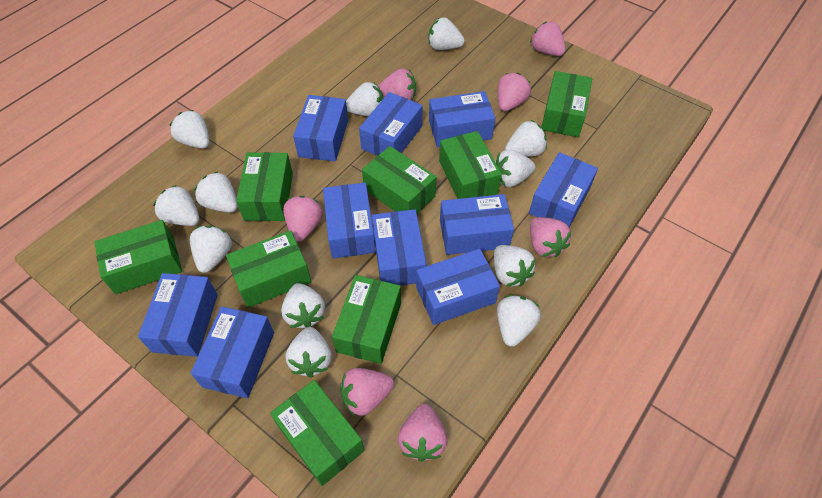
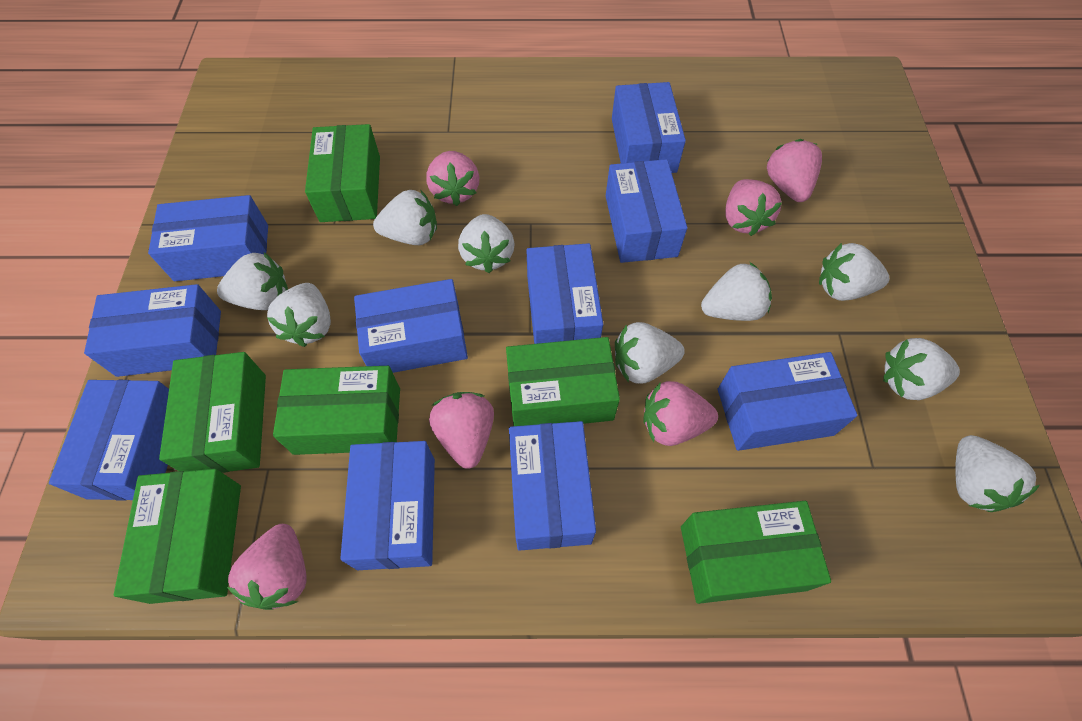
green box: [95,220,182,294] [226,230,311,308] [236,152,293,221] [270,380,365,486] [332,275,401,364] [362,146,436,213] [439,131,502,199] [542,71,592,137] = 8 -> [114,469,241,604] [159,352,266,473] [273,366,400,455] [305,124,380,222] [506,337,620,426] [681,501,831,604] = 6
pink strawberry: [283,196,323,242] [340,368,394,416] [378,69,416,101] [398,404,447,462] [498,73,531,111] [530,21,566,56] [530,217,571,257] = 7 -> [227,524,306,610] [426,151,479,206] [429,392,494,469] [644,381,718,446] [725,179,782,236] [767,139,822,202] = 6
white strawberry: [153,185,199,226] [170,110,210,148] [190,226,232,273] [194,171,238,213] [281,283,325,328] [286,327,332,378] [346,82,384,116] [428,18,465,50] [494,245,535,286] [495,150,536,187] [497,295,541,347] [505,120,547,157] = 12 -> [217,252,288,310] [267,283,331,347] [373,190,437,245] [458,214,515,273] [615,322,685,384] [701,262,772,321] [819,243,889,301] [883,338,960,400] [955,435,1040,512] = 9

